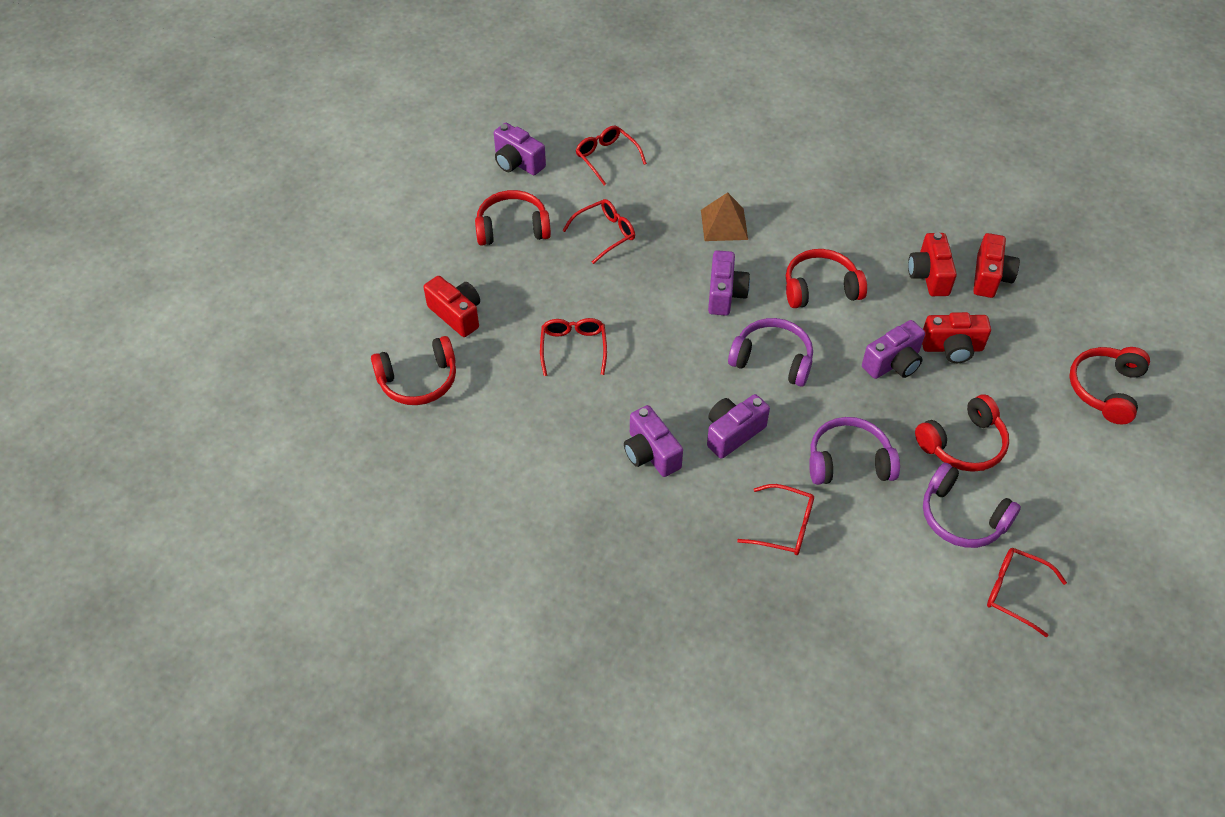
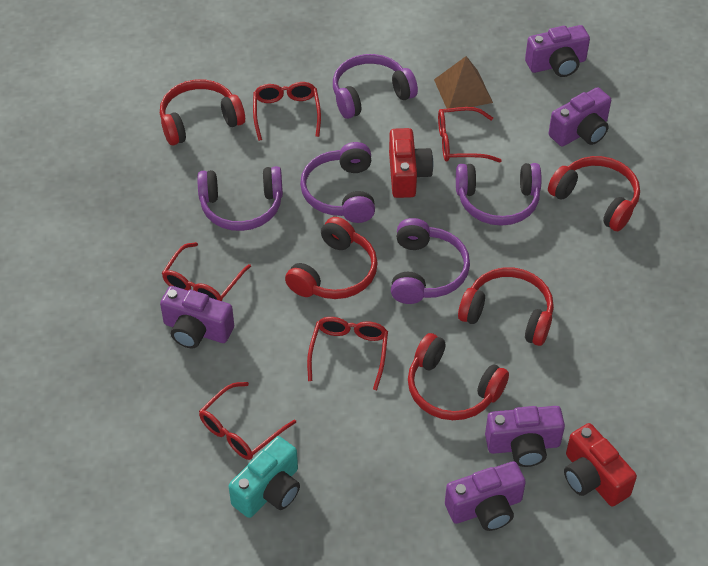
purple headphones: [728,318,813,387] [809,417,900,485] [923,462,1021,548] = 3 -> [197,166,283,231] [300,142,375,223] [333,54,418,119] [391,218,470,304] [456,163,541,226] = 5
red camera: [424,276,480,337] [908,232,957,296] [922,312,991,363] [973,233,1020,298] = 4 -> [389,128,433,198] [564,423,637,507] = 2
turquoise camera: none = 0 -> [229,436,300,518] = 1

